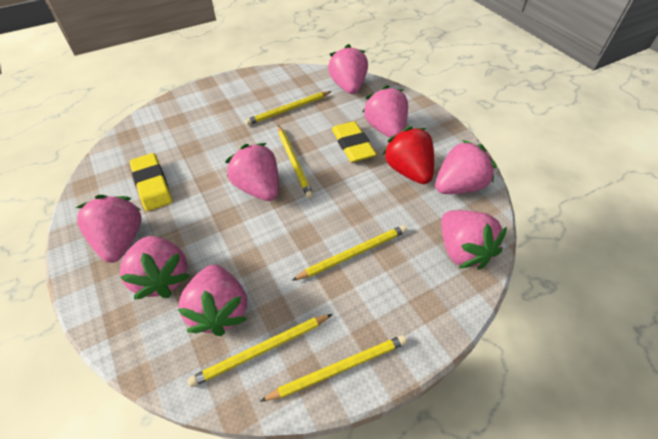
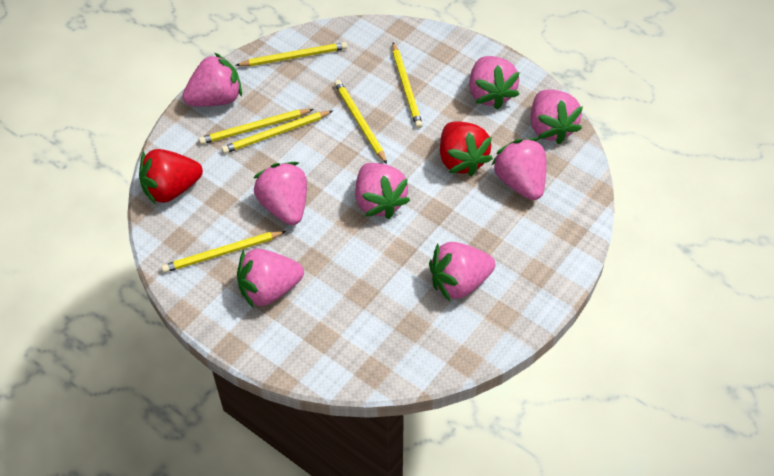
red strawberry: [382,126,434,184] = 1 -> [139,149,203,205] [440,121,493,177] = 2
yellow eraser: [130,153,172,211] [332,121,376,162] = 2 -> none = 0
yellow pencil: [188,314,332,387] [245,91,332,125] [260,335,407,402] [278,125,313,199] [291,225,407,281] = 5 -> [161,231,286,273] [199,109,313,144] [222,111,332,154] [235,42,347,66] [334,80,387,164] [392,43,423,128] = 6

